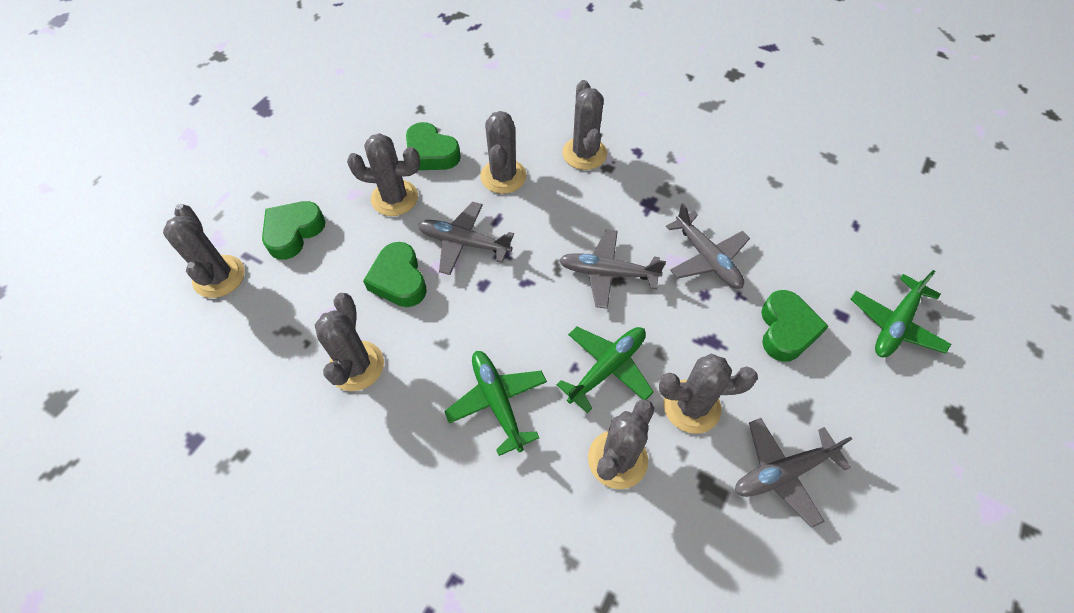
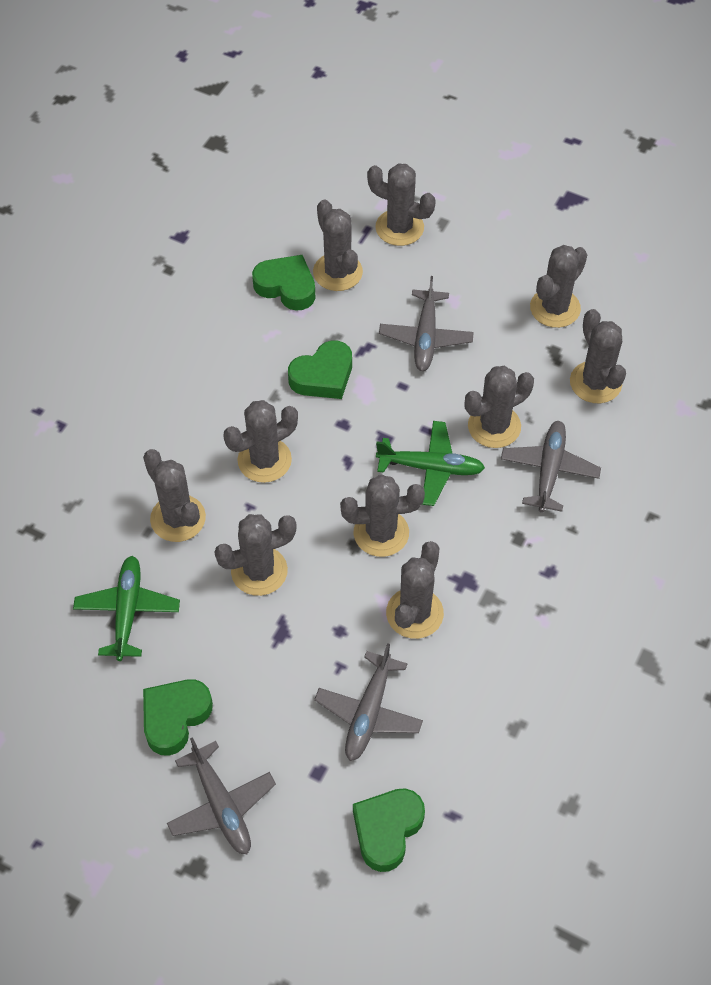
green plane: [444,351,547,456] [556,327,654,413] [851,270,951,357] = 3 -> [73,556,180,661] [376,421,485,506] = 2
grey cactus: [163,204,245,298] [315,293,384,391] [347,133,420,216] [481,111,526,194] [562,80,607,170] [588,399,654,489] [659,353,758,434] = 7 -> [143,449,206,542] [214,514,297,596] [223,400,298,483] [313,200,363,291] [340,475,425,557] [367,164,436,246] [386,541,444,639] [465,366,534,448] [530,245,587,328] [570,309,626,403] = 10

